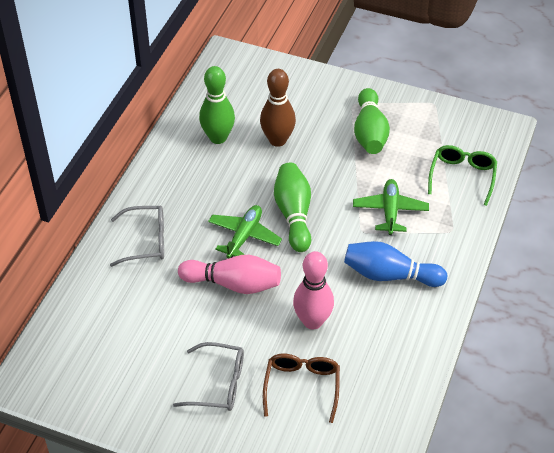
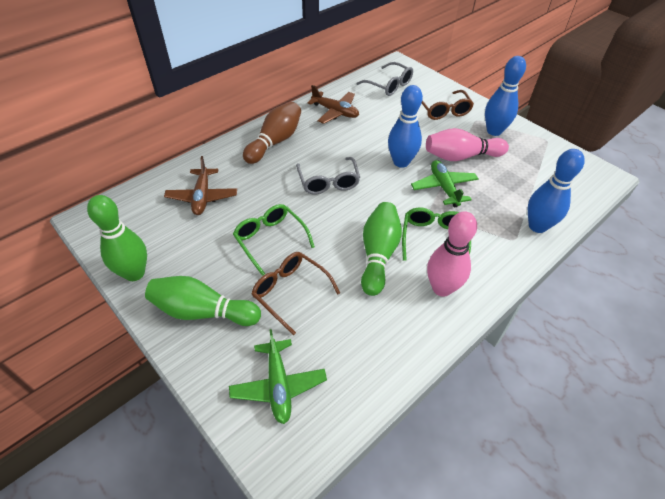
blue bowling pin: [344,241,447,287] = 1 -> [388,85,423,168] [485,56,526,136] [528,149,585,233] = 3
brown glasses: [263,354,340,423] = 1 -> [252,252,340,335] [422,90,474,120] = 2
brown plane: none = 0 -> [164,156,237,215] [307,85,359,124] = 2
green glasses: [428,145,497,206] = 1 -> [233,204,315,276] [402,208,471,261] = 2

